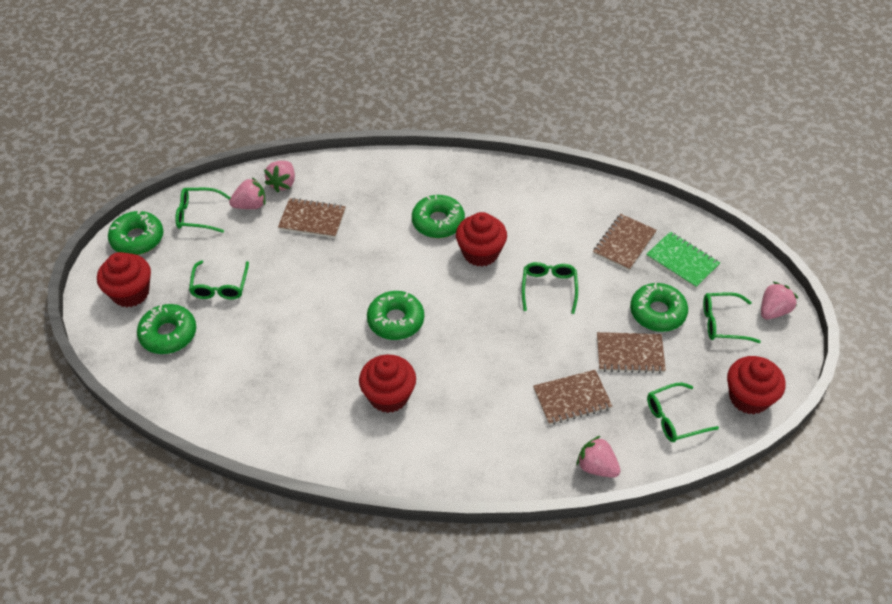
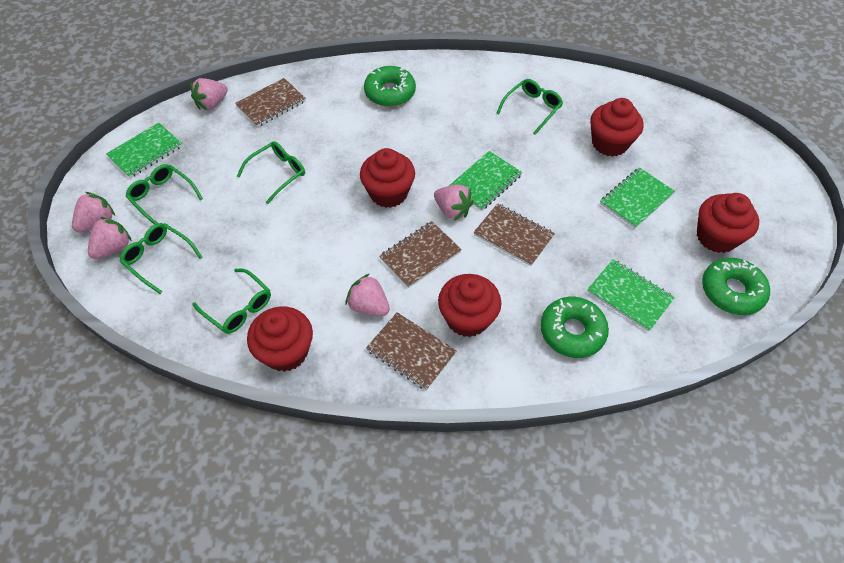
green donut: [108,210,163,255] [137,304,196,354] [367,291,424,340] [412,195,465,238] [630,282,688,332] = 5 -> [364,66,416,107] [540,297,609,358] [702,258,770,315] = 3
green notebook: [646,232,720,289] = 1 -> [106,123,182,178] [449,151,522,211] [587,259,675,332] [600,167,675,228] = 4
pink strawberry: [229,177,266,209] [264,161,295,192] [577,436,620,478] [761,282,798,319] = 4 -> [72,192,115,232] [88,217,132,259] [190,78,228,110] [346,274,390,316] [434,184,473,221] = 5
red cupcake: [97,252,151,308] [359,355,416,413] [456,212,507,267] [727,356,785,414] = 4 -> [247,306,313,372] [360,148,415,208] [438,274,501,337] [590,98,644,157] [697,193,759,253] = 5

